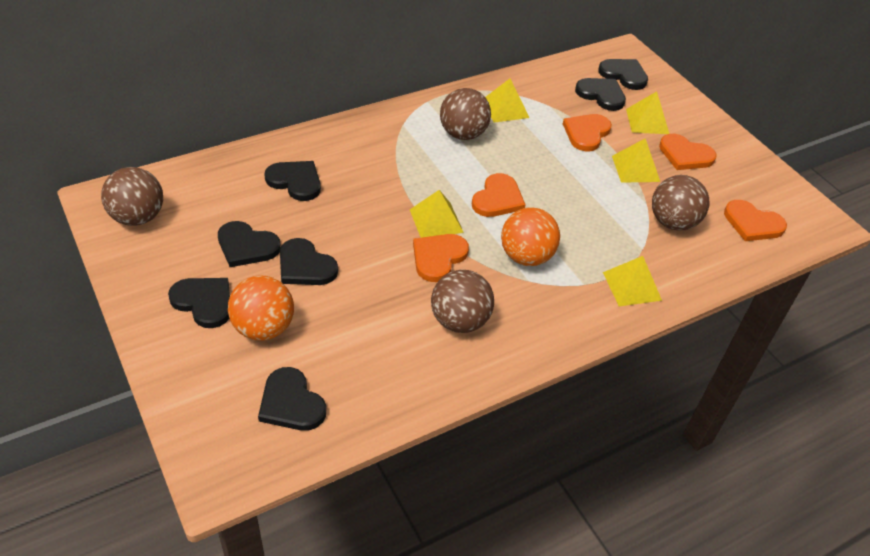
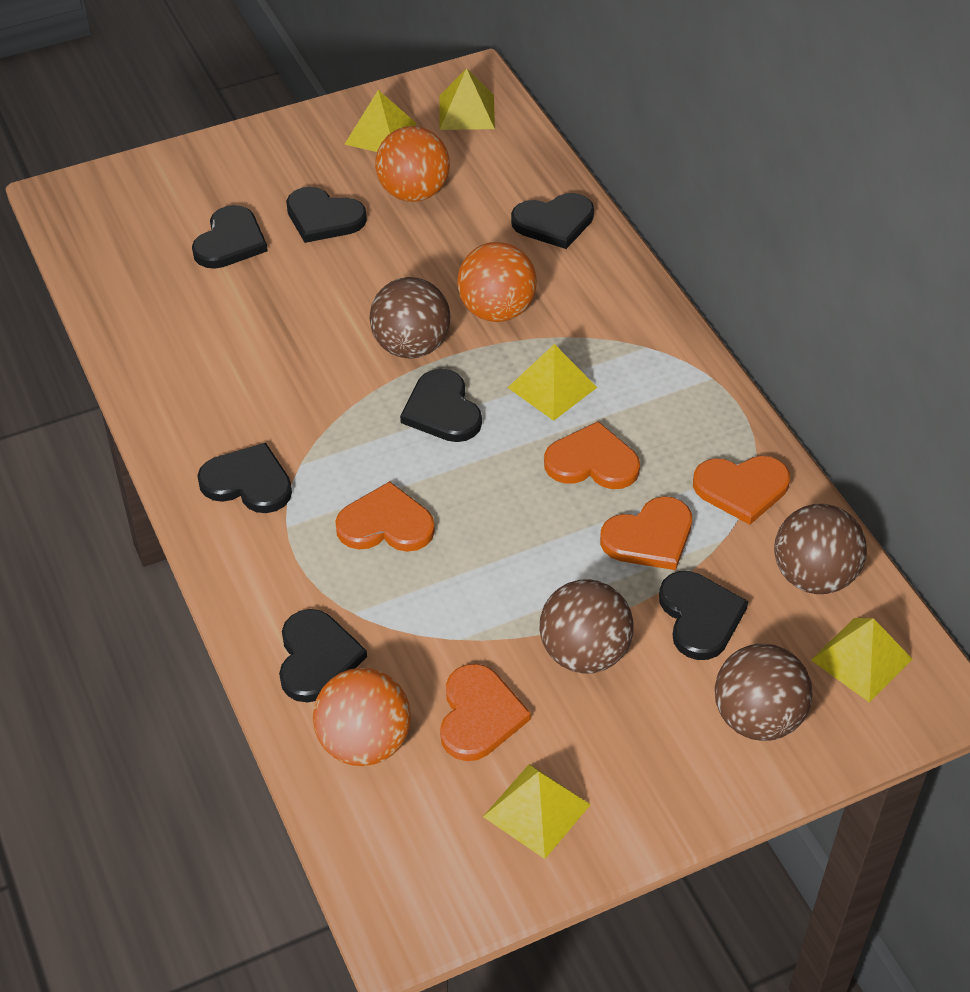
orange ball: [228,276,294,341] [501,207,560,266] = 2 -> [313,668,411,766] [375,126,450,202] [457,242,537,322] = 3

